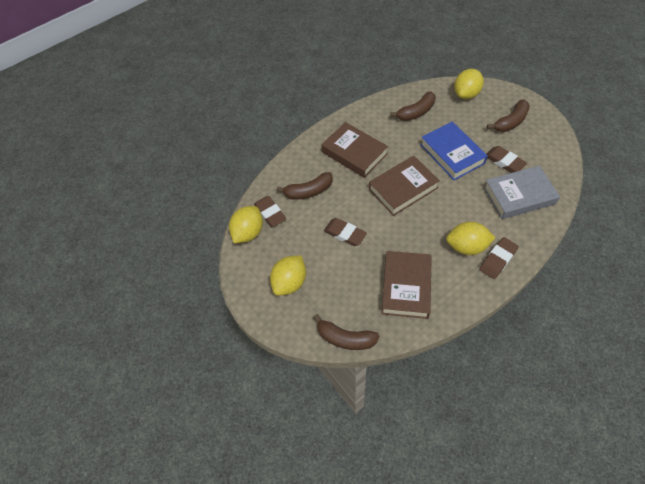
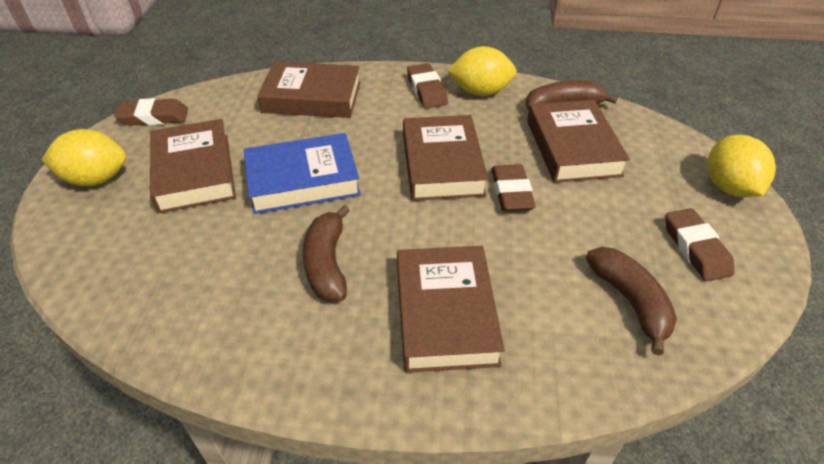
brown banana: [277,172,333,200] [313,314,380,350] [390,92,436,121] [487,99,530,132] = 4 -> [303,205,350,302] [525,80,618,110] [586,247,677,355] = 3
brown book: [321,122,388,178] [369,156,440,216] [382,251,432,319] = 3 -> [150,119,236,213] [257,62,361,118] [397,246,505,373] [403,115,488,201] [527,100,630,183] = 5
grey book: [483,165,560,219] = 1 -> none = 0
yellow lemon: [229,206,263,243] [270,255,306,296] [446,222,495,255] [454,69,484,99] = 4 -> [42,129,127,186] [447,46,517,96] [707,135,776,197] = 3

